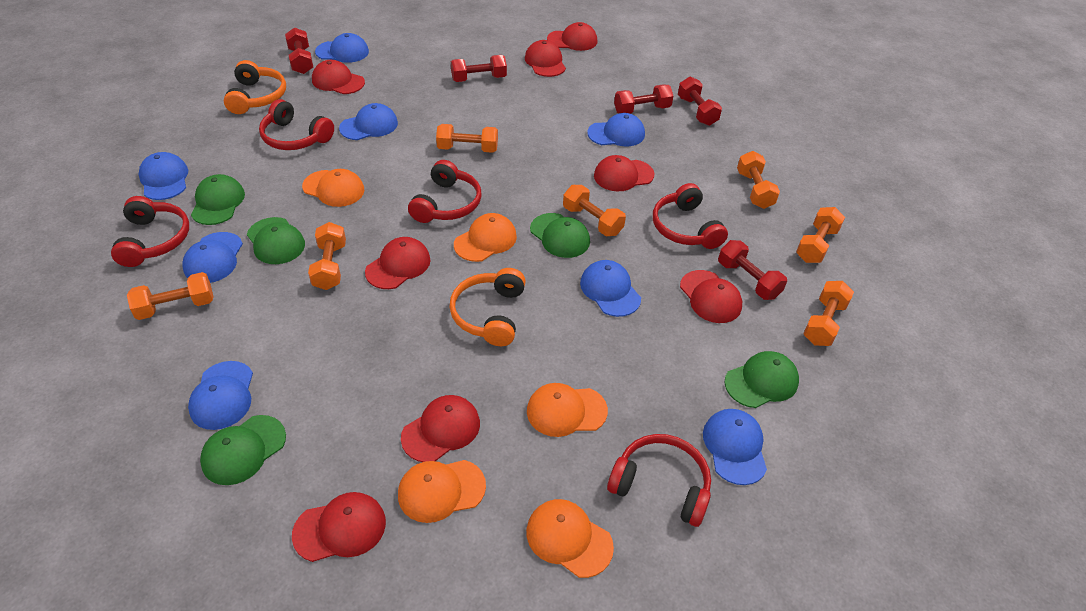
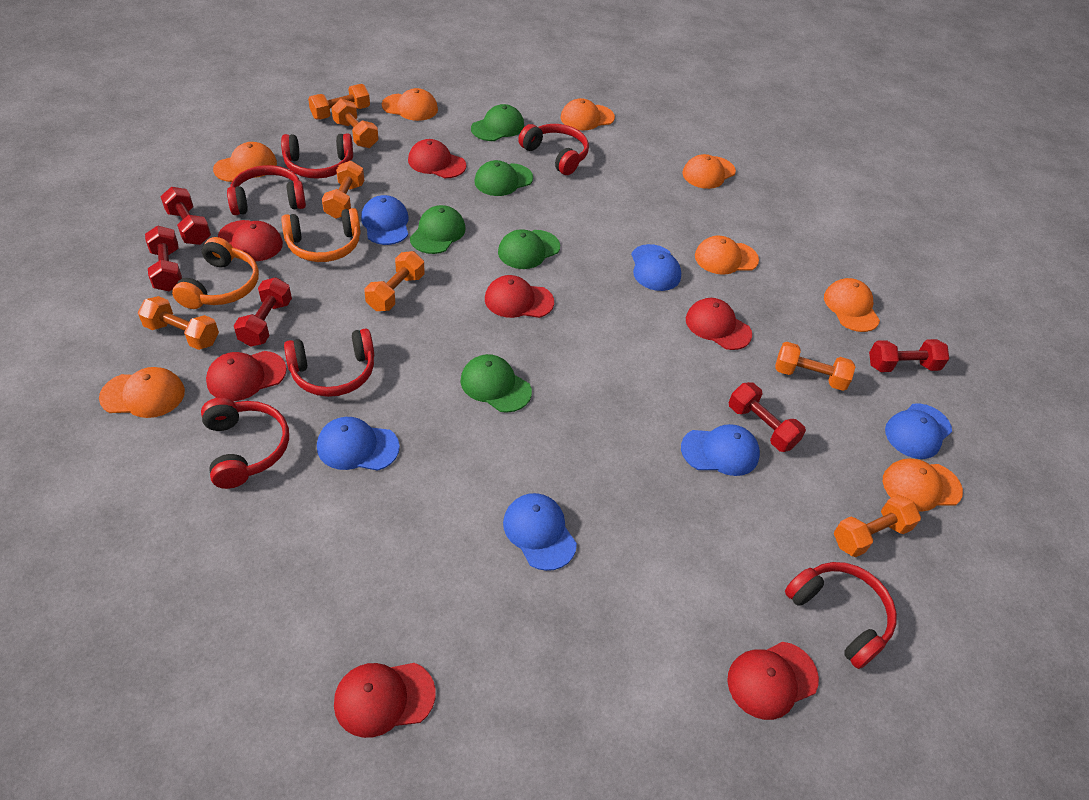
blue cap: [139,152,188,200] [182,232,243,283] [188,361,253,430] [315,33,369,63] [339,103,398,140] [580,260,641,317] [587,113,645,146] [703,409,767,485] = 8 -> [317,417,400,471] [361,195,408,245] [503,493,577,571] [631,244,681,291] [681,424,760,476] [885,403,952,459] = 6
orange cap: [302,169,365,207] [398,460,486,523] [454,213,517,262] [526,499,614,578] [527,383,608,437] = 5 -> [99,367,185,418] [213,142,277,182] [382,88,438,121] [561,98,615,130] [682,154,736,189] [695,235,759,275] [824,278,880,332] [883,458,963,512] = 8
red cap: [292,492,386,562] [312,60,365,94] [365,237,431,289] [401,395,480,462] [525,40,566,77] [547,22,597,51] [594,155,654,191] [680,270,742,323] = 8 -> [206,351,287,401] [218,220,283,261] [334,663,436,738] [408,139,466,178] [485,275,554,318] [686,298,752,350] [727,642,819,720] = 7
red headphones: [111,196,189,267] [259,99,334,150] [408,160,482,223] [607,434,711,527] [653,183,728,249] = 5 -> [201,397,289,489] [227,165,306,215] [281,133,353,179] [284,328,374,397] [518,124,589,175] [785,562,897,669] = 6

